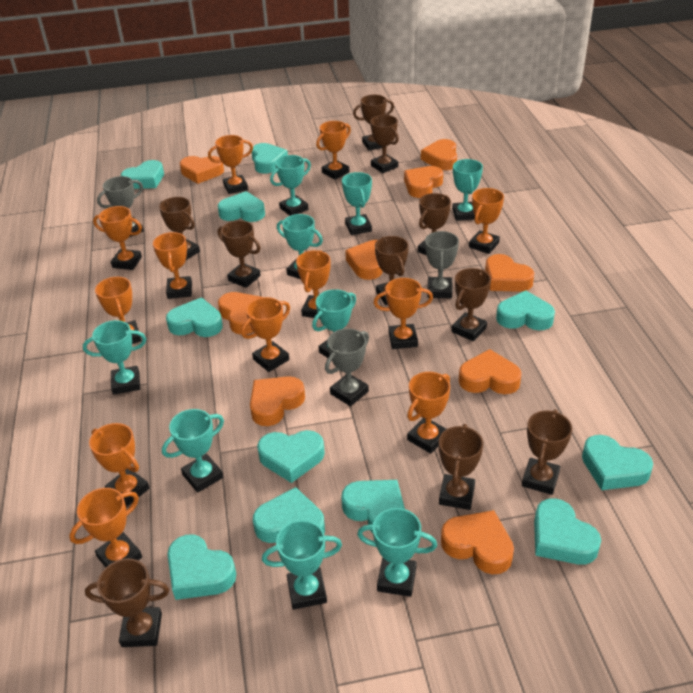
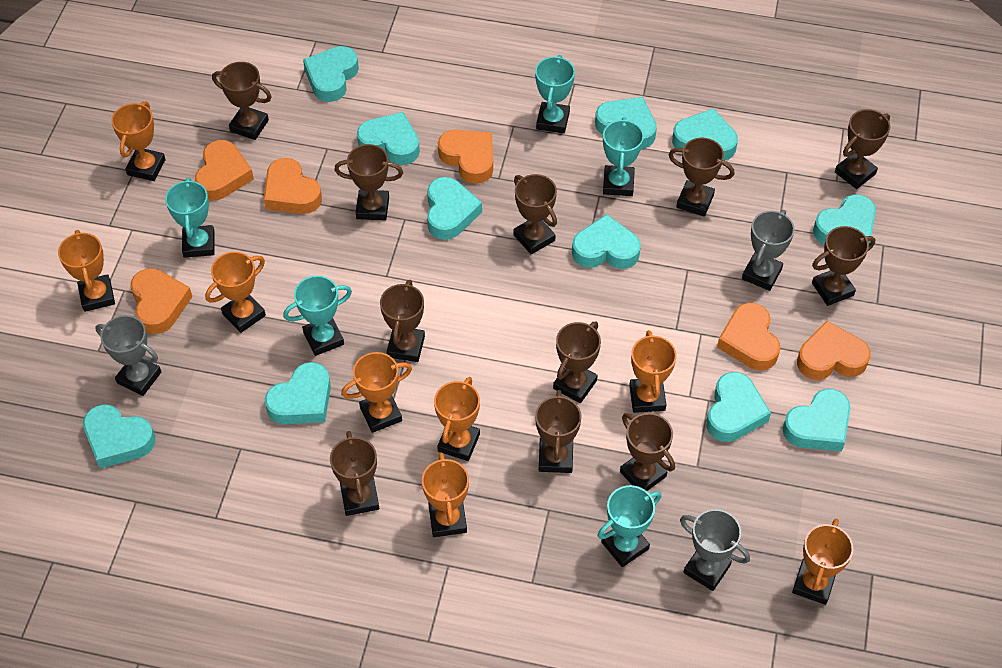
brown trophy: [85,559,169,647] [159,197,200,260] [218,220,261,288] [353,95,394,151] [370,115,399,173] [375,236,409,305] [418,193,451,256] [439,424,483,510] [452,268,491,341] [522,409,572,495] = 10 -> [212,62,272,140] [330,431,379,516] [334,144,403,221] [380,280,425,362] [513,174,557,255] [535,390,582,473] [553,322,601,403] [620,413,675,491] [669,138,735,217] [812,226,875,306] [835,109,890,189] = 11
orange heart: [180,156,224,184] [218,292,263,335] [250,376,305,426] [345,240,383,280] [404,166,443,198] [421,139,457,170] [441,510,514,574] [459,349,522,394] [485,254,534,292] = 9 -> [130,268,192,334] [195,140,254,201] [264,158,322,214] [438,130,493,184] [717,303,780,370] [797,321,871,380] = 6
orange trophy: [69,488,142,567] [89,423,150,507] [93,206,142,270] [95,277,142,344] [153,232,192,299] [208,135,253,194] [241,297,290,372] [296,250,331,319] [316,121,351,179] [374,278,433,349] [407,372,450,454] [469,188,504,254] = 12 -> [58,230,115,312] [111,101,166,181] [205,252,266,333] [341,352,412,433] [422,452,469,537] [434,377,480,461] [629,330,677,413] [792,519,854,605] = 8
turquoise trophy: [83,320,146,395] [162,409,224,493] [262,520,342,610] [270,155,311,216] [277,214,323,279] [312,289,356,361] [342,172,372,235] [357,508,437,597] [452,159,483,221] = 9 -> [165,178,215,258] [283,276,352,356] [535,55,575,134] [597,485,661,567] [603,117,644,196] = 5

